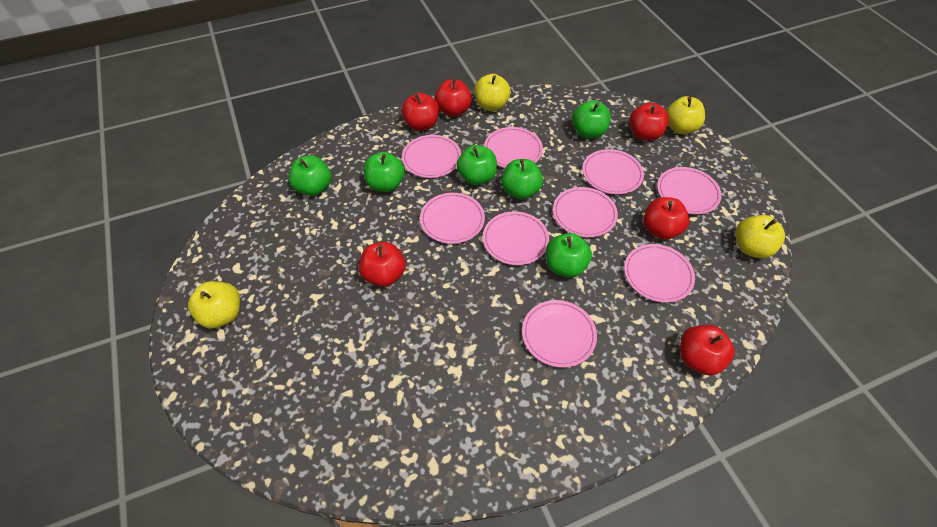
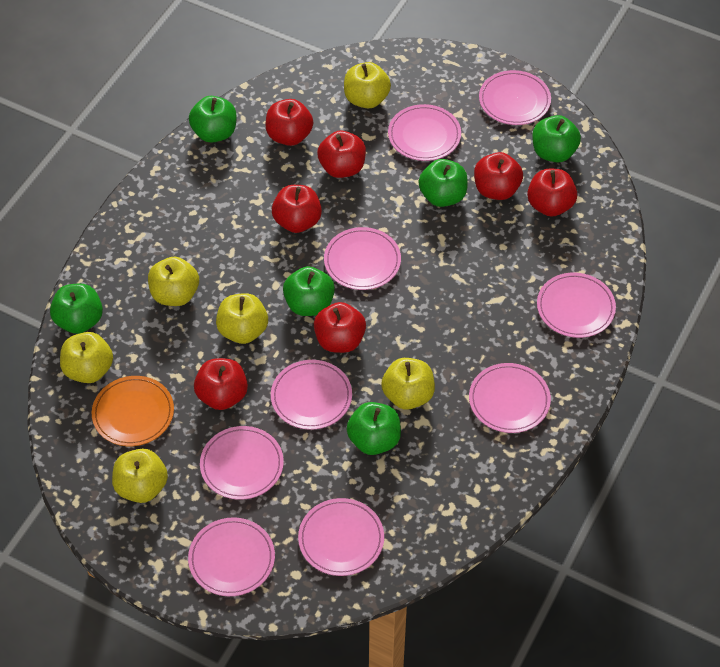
orange plate: none = 0 -> [92,376,174,446] = 1
red apple: [359,242,406,287] [402,93,439,131] [435,78,472,117] [629,103,669,141] [643,197,690,240] [680,325,735,375] = 6 -> [194,358,248,410] [265,99,313,146] [272,185,322,233] [314,302,366,353] [317,131,366,178] [474,152,523,200] [527,169,577,217] = 7
yellow apple: [188,281,240,329] [474,74,511,111] [667,96,705,134] [736,215,785,258] = 4 -> [60,332,113,383] [112,449,168,503] [148,257,199,306] [216,293,268,344] [344,62,391,108] [381,358,435,410] = 6

